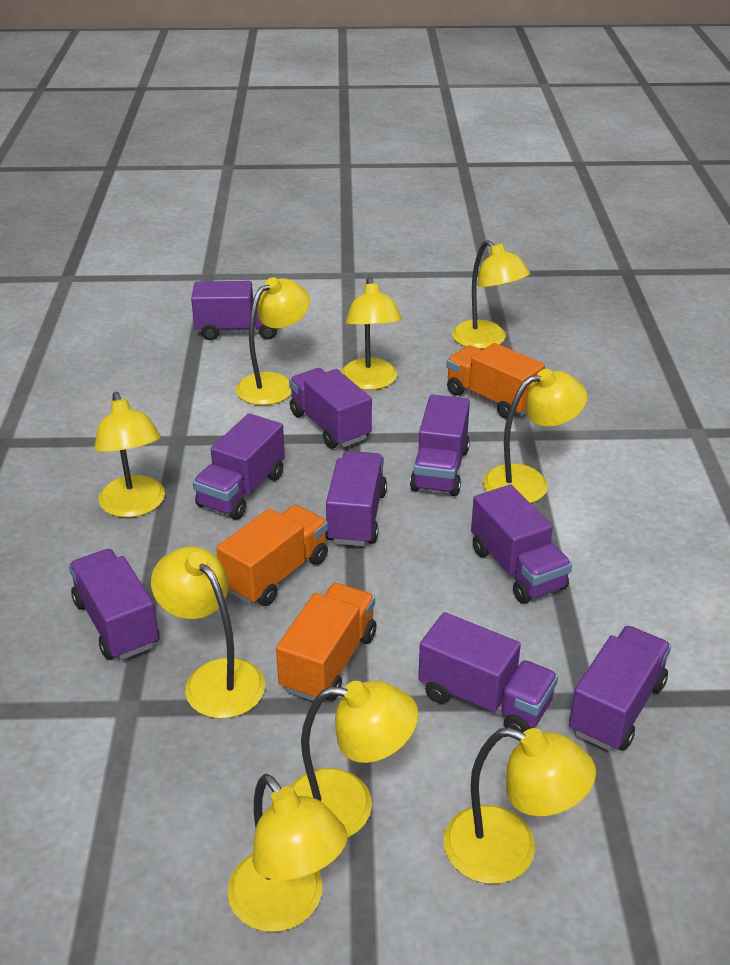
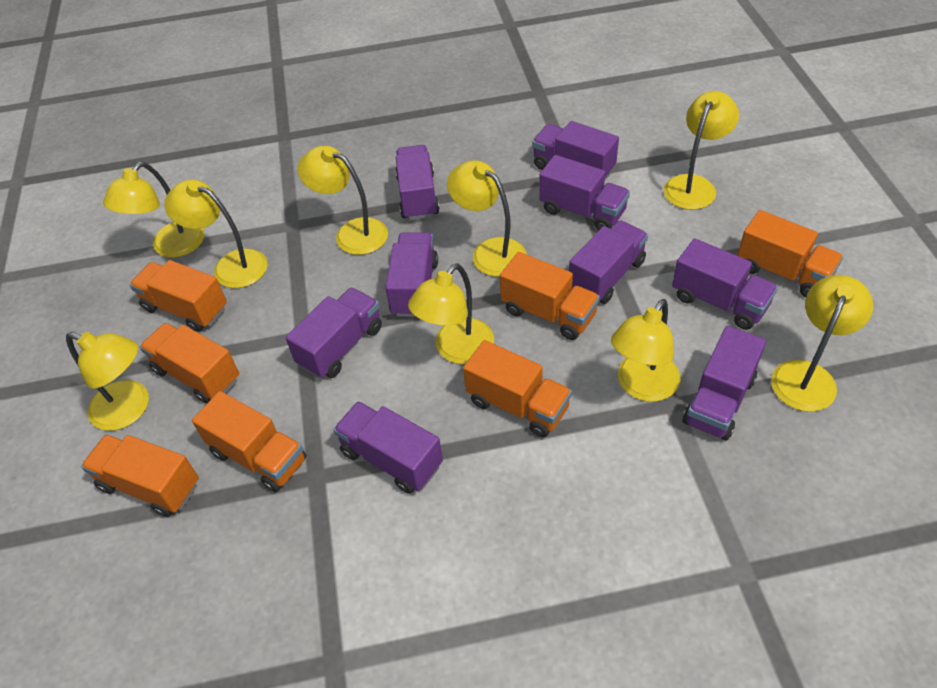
orange truck: [217,505,328,606] [276,583,376,701] [446,343,545,419] = 3 -> [81,434,199,517] [130,260,227,332] [140,323,239,404] [192,391,306,492] [463,340,572,438] [500,252,600,340] [737,210,843,297] = 7

